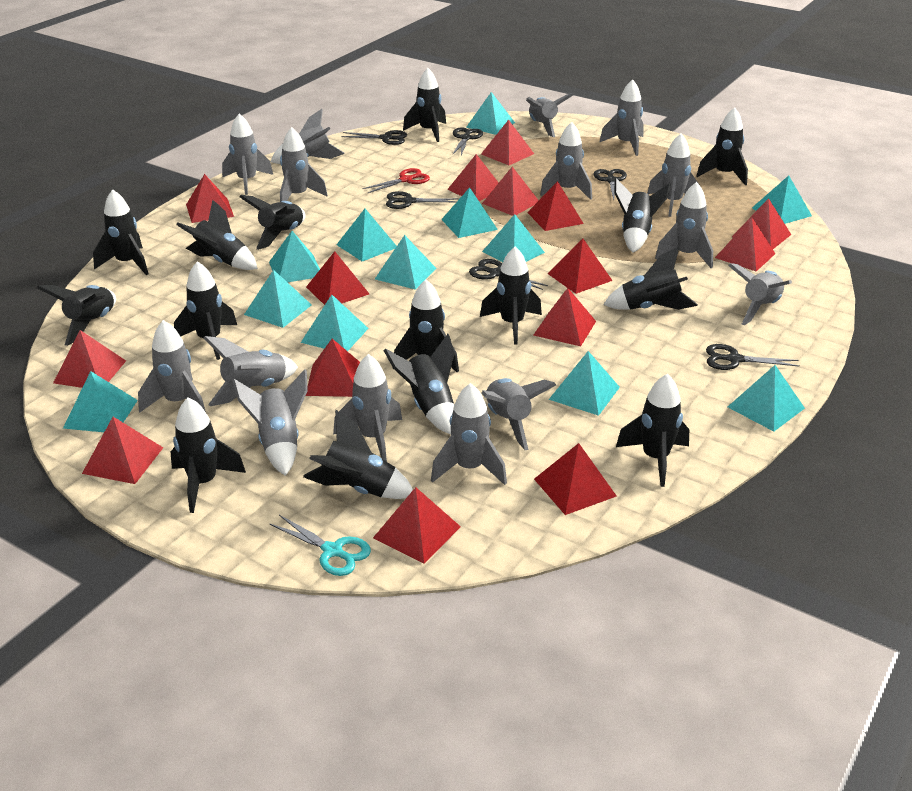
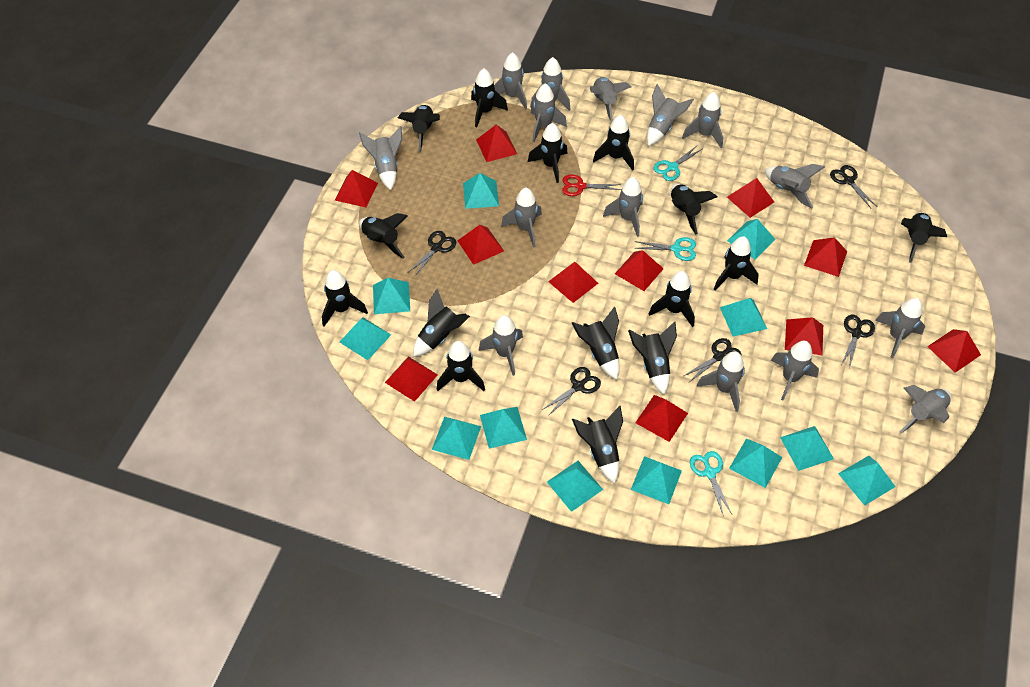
black scissors: [341,130,407,145] [386,191,459,209] [452,127,483,155] [469,259,548,290] [594,169,627,200] [706,344,800,370] = 6 -> [409,231,456,277] [542,367,601,416] [684,338,742,381] [830,165,876,208] [842,315,875,369] = 5
red pyramid: [53,330,126,388] [82,417,163,484] [186,174,234,223] [306,251,369,305] [306,339,360,397] [373,487,461,564] [447,154,499,201] [481,120,534,165] [482,167,539,216] [527,181,584,231] [533,288,596,346] [534,443,617,515] [548,238,613,294] [715,218,776,271] [732,198,791,249] = 15 -> [335,170,378,207] [385,356,438,402] [457,225,504,265] [476,125,517,162] [548,262,598,303] [615,250,664,291] [635,395,688,442] [727,178,774,218] [785,317,823,355] [804,237,847,277] [927,329,981,373] = 11
turquoise scissors: [270,515,371,576] = 1 -> [635,237,696,261] [654,146,702,181] [690,451,732,517] = 3

